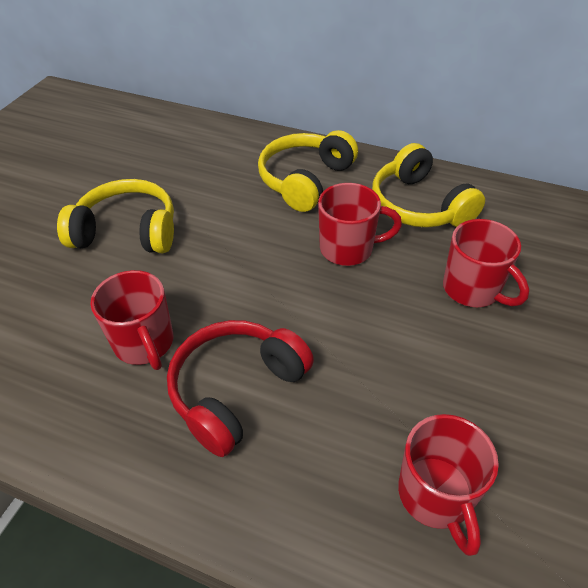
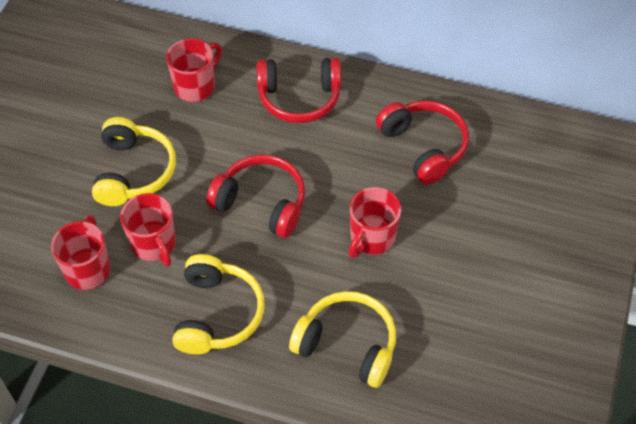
red headphones: [167,320,314,457] = 1 -> [206,154,305,238] [257,58,341,123] [376,101,469,185] = 3

